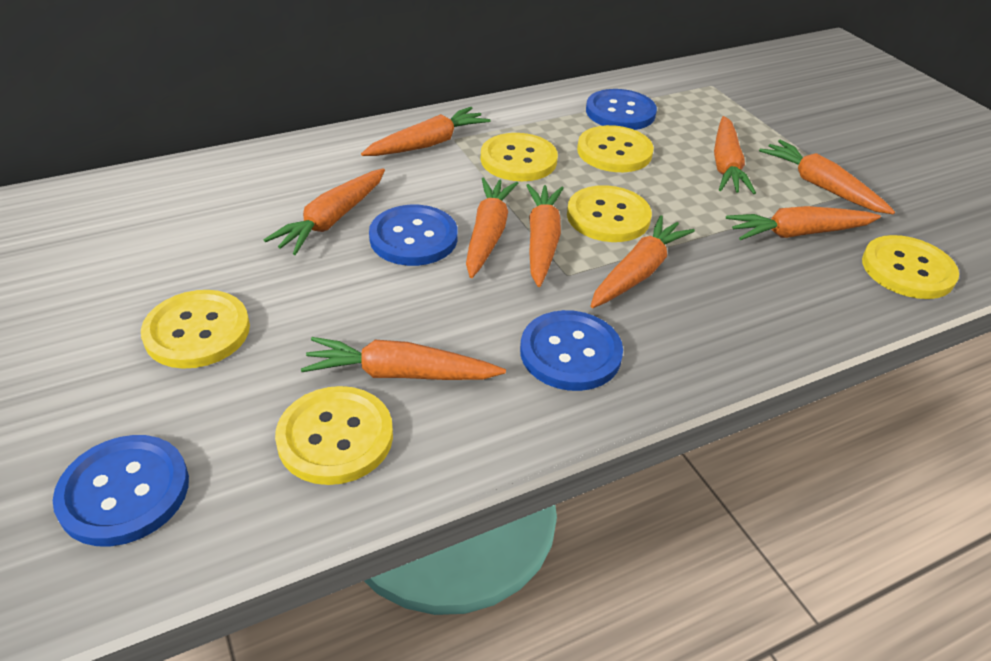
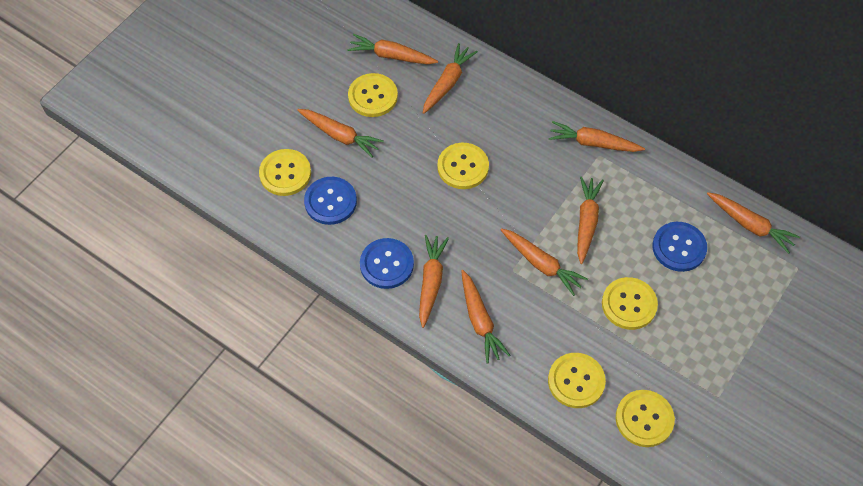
blue button: [53,435,189,546] [369,205,458,266] [520,310,623,391] [586,89,657,130] = 4 -> [304,177,357,225] [360,238,414,289] [652,222,707,272] = 3

